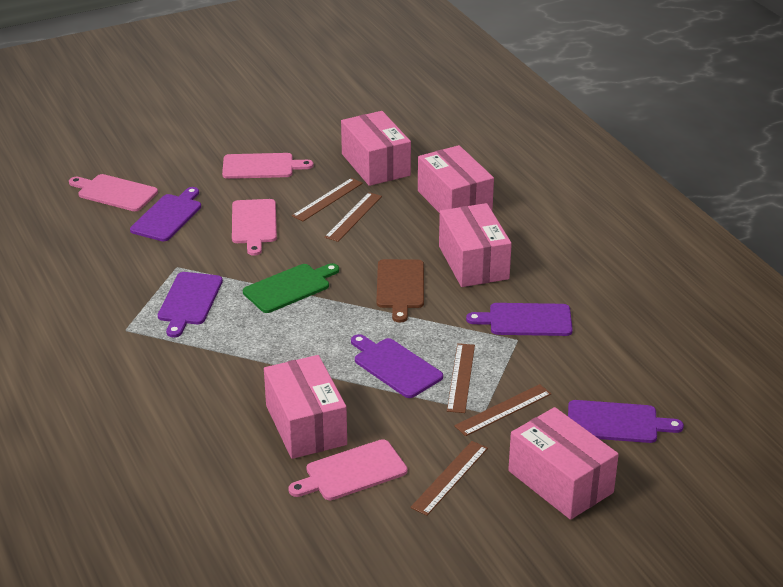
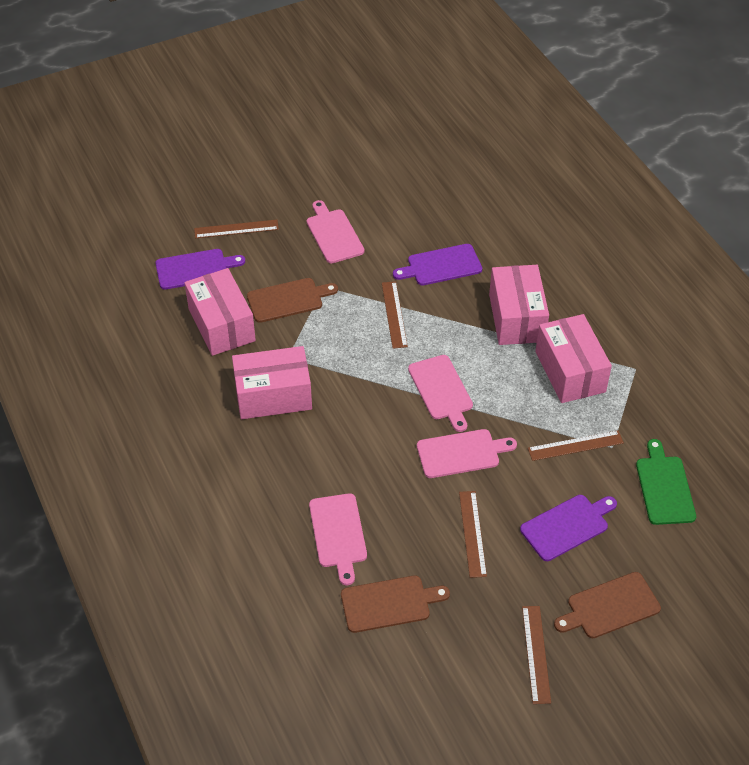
brown cutting board: [376,259,424,323] = 1 -> [247,278,338,323] [341,576,450,633] [554,572,661,638] = 3
pink box: [264,355,347,459] [341,111,411,186] [418,145,494,213] [439,203,512,287] [508,407,619,520] = 5 -> [184,268,256,356] [232,346,312,419] [489,265,549,345] [535,314,612,403] = 4
purple cutting board: [130,187,201,241] [158,272,223,337] [351,334,443,398] [466,303,573,336] [568,400,684,443] = 5 -> [155,249,245,290] [393,244,482,285] [520,495,617,561] = 3

